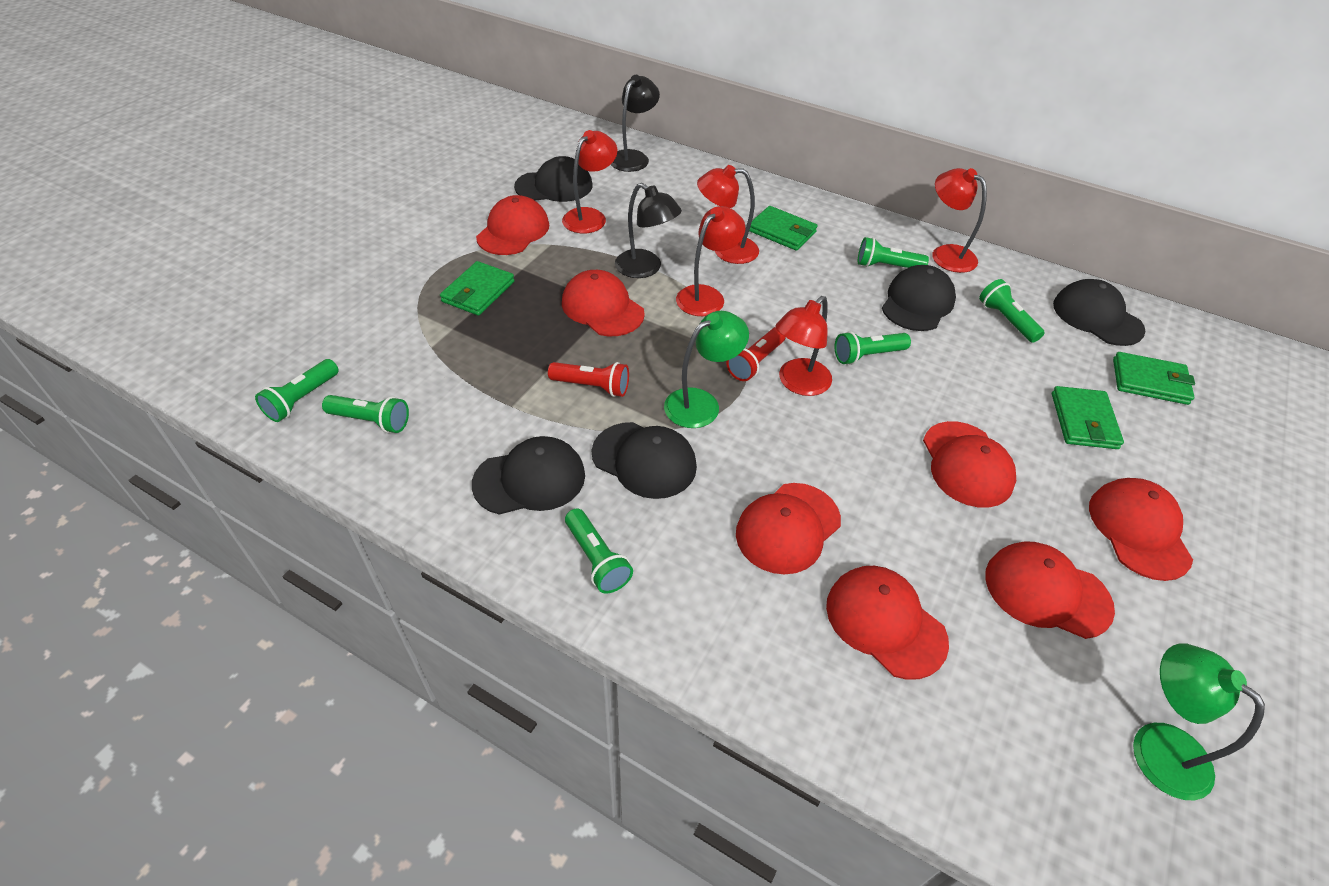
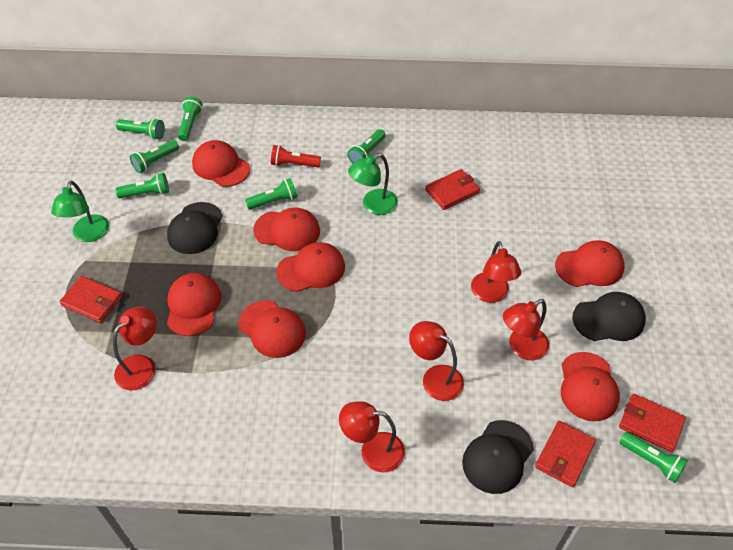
black cap: [472,436,585,515] [514,156,592,202] [592,422,697,499] [882,265,956,331] [1053,279,1145,346] = 5 -> [167,202,223,254] [462,420,534,494] [572,292,646,341] = 3
black lamp: [611,75,660,172] [615,183,682,278] = 2 -> none = 0
green flashlight: [255,359,339,422] [322,395,409,433] [565,508,633,594] [835,331,911,365] [858,237,929,268] [979,279,1045,343] = 6 -> [115,173,169,198] [116,118,165,140] [130,140,179,173] [178,97,202,141] [245,178,297,210] [347,129,386,163] [619,432,688,483] = 7
green wallet: [440,261,515,316] [749,206,817,251] [1052,386,1124,449] [1113,352,1195,405] = 4 -> none = 0
red flashlight: [548,362,629,397] [726,327,786,381] = 2 -> [271,145,321,167] = 1
red wallet: none = 0 -> [59,276,122,323] [425,169,480,210] [535,421,596,487] [619,394,686,452] = 4

